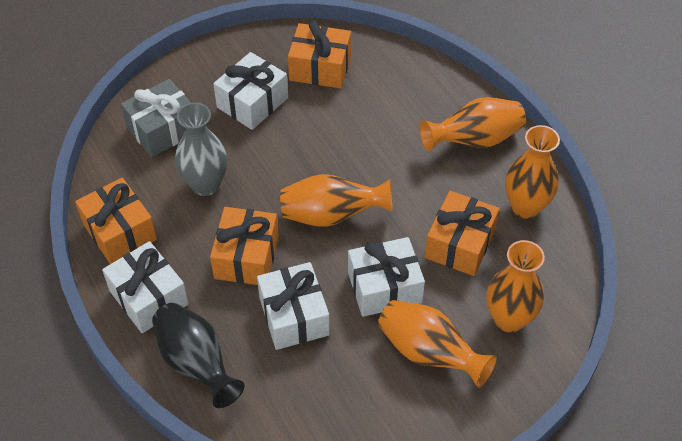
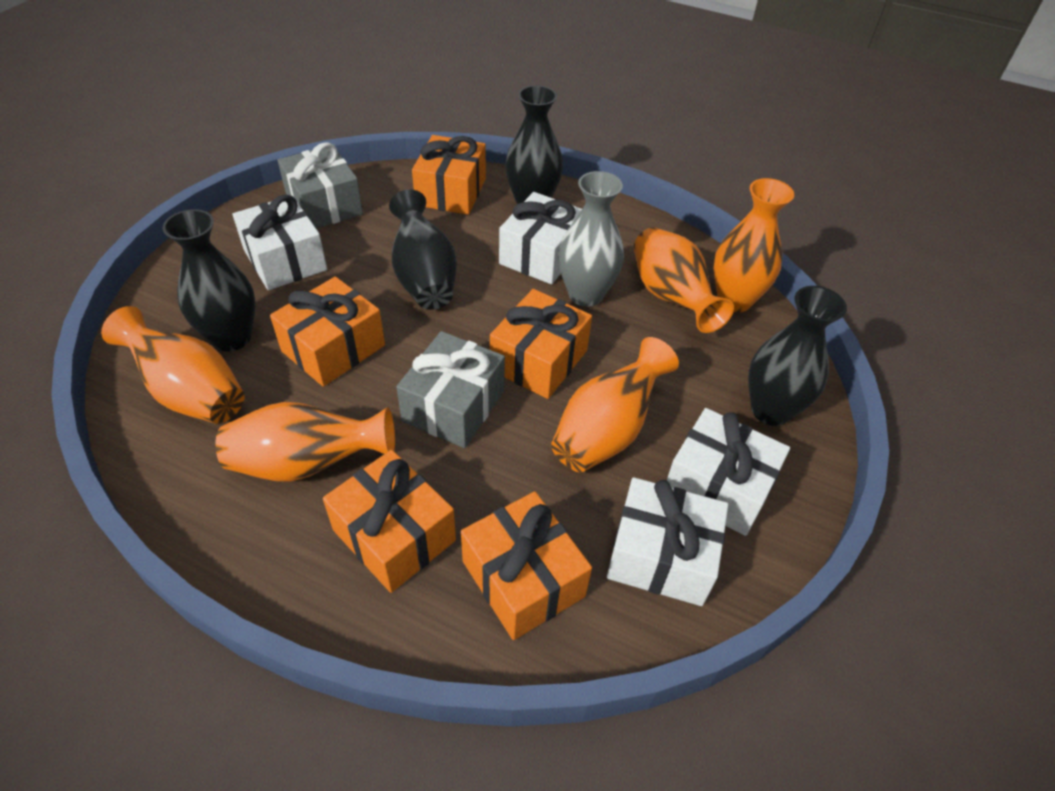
black vase: [152,303,245,408] = 1 -> [163,209,255,352] [389,189,457,310] [505,85,563,204] [748,286,847,426] = 4
grey gift: [121,79,191,157] = 1 -> [278,142,363,229] [396,331,505,448] = 2
orange gift: [75,177,157,264] [210,207,279,285] [288,20,351,89] [425,191,500,276] = 4 -> [270,277,385,387] [323,450,456,593] [412,135,486,215] [461,491,592,640] [490,289,592,399] = 5

